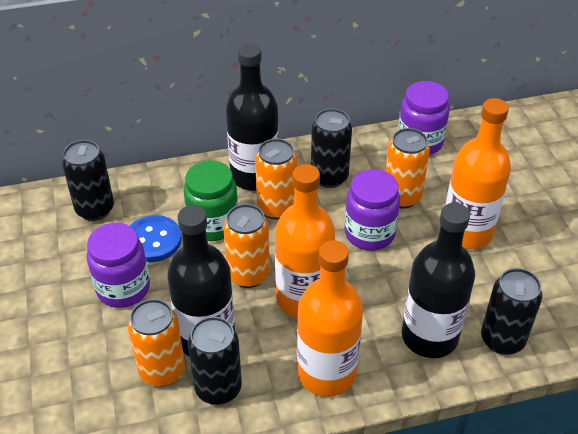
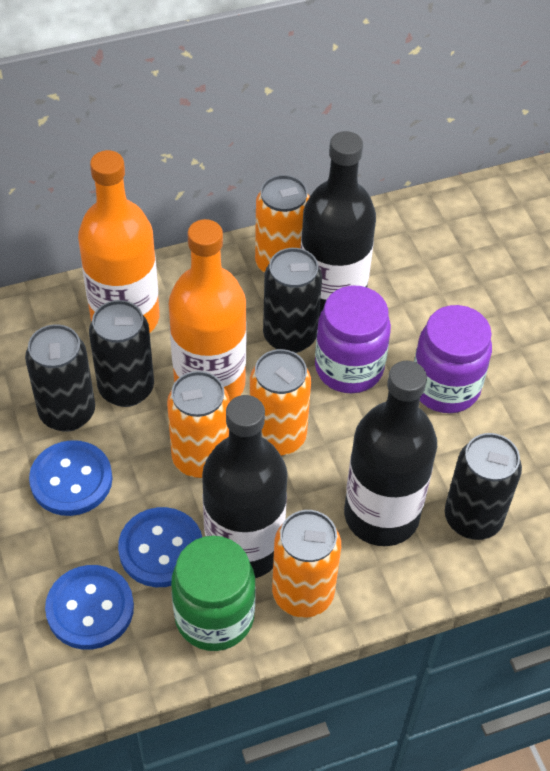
blue button: [130,215,182,262] = 1 -> [29,440,112,516] [45,565,134,650] [118,507,202,587] = 3
orange bottle: [275,164,335,318] [297,240,363,397] [445,98,511,249] = 3 -> [78,150,159,332] [169,219,247,401] = 2
purple jar: [87,223,150,308] [344,169,400,251] [398,81,450,155] = 3 -> [315,286,391,393] [414,305,492,413] = 2

